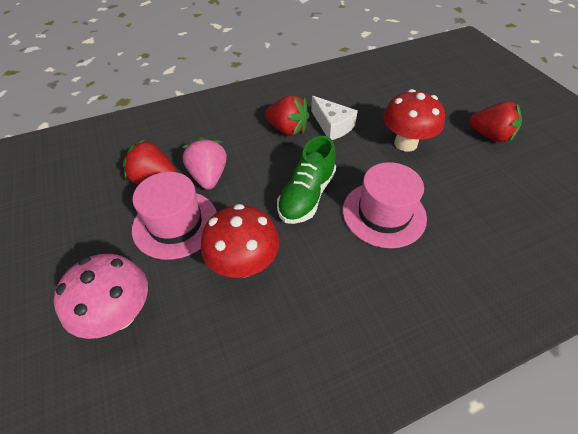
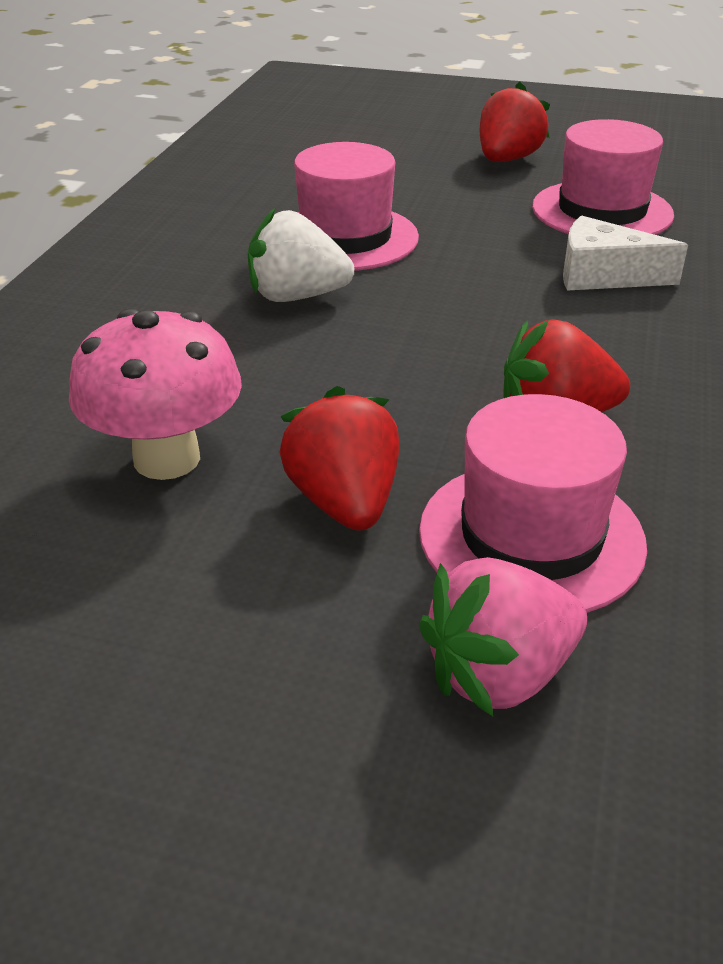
green shoe: [277,136,336,224] = 1 -> none = 0
pink hat: [132,172,217,260] [343,162,427,248] = 2 -> [294,142,419,271] [419,394,647,613] [532,119,674,235] = 3
red mushroom: [201,204,279,278] [383,89,445,152] = 2 -> none = 0
white strawberry: none = 0 -> [248,208,354,302] = 1

